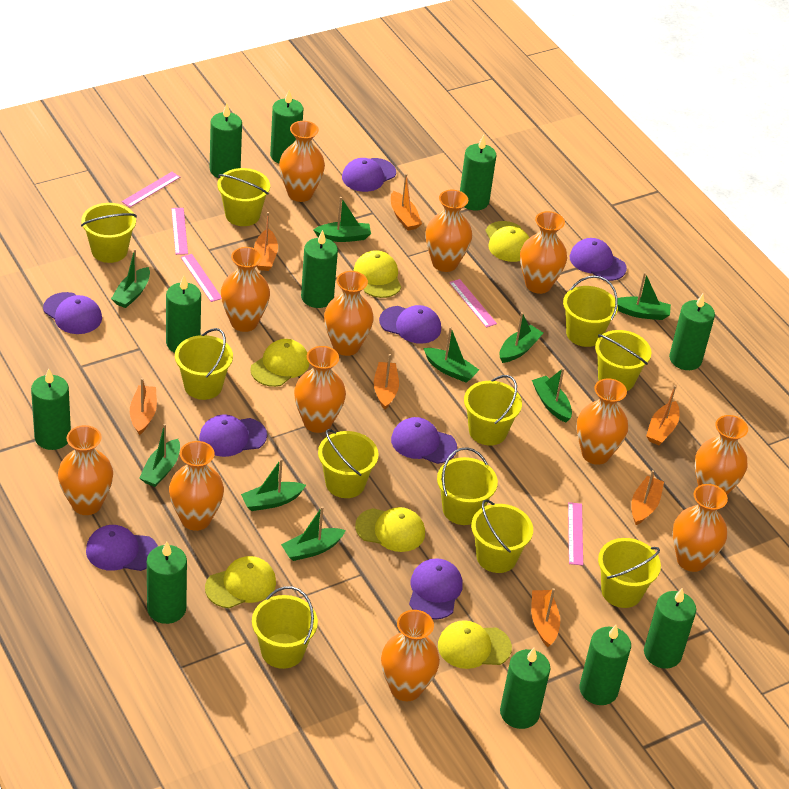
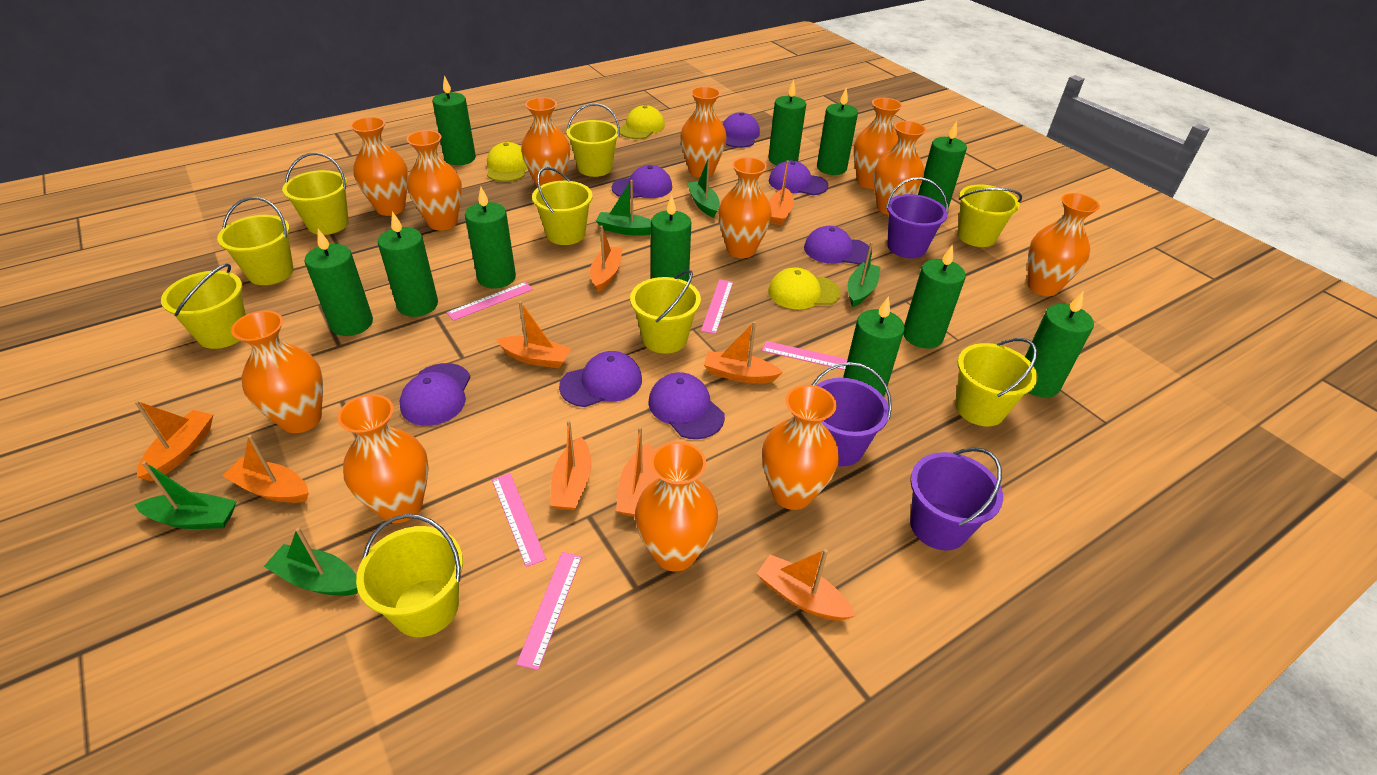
green boat: [111,249,150,308] [139,424,180,487] [241,459,306,511] [281,506,346,561] [314,197,371,242] [423,327,479,382] [500,312,543,363] [532,368,572,423] [618,272,671,320] = 9 -> [135,461,237,529] [264,527,358,596] [596,180,651,236] [687,158,720,218] [848,242,881,307] = 5
orange boat: [130,378,157,435] [254,212,278,271] [374,354,399,410] [391,173,422,231] [531,588,560,647] [631,470,664,525] [646,385,679,445] = 7 -> [134,401,213,481] [222,435,309,503] [496,301,572,368] [550,420,592,511] [590,225,623,292] [616,427,658,517] [704,321,783,383] [757,549,856,621] [769,160,794,225] = 9
purple bucket: none = 0 -> [812,362,892,467] [886,177,948,258] [910,447,1003,550] = 3
purple cap: [43,292,102,334] [86,525,158,571] [199,415,267,457] [342,158,396,192] [379,305,441,344] [391,417,457,464] [409,558,463,620] [570,238,627,281] = 8 -> [400,363,470,426] [559,351,642,407] [612,165,672,198] [648,372,725,439] [723,112,760,148] [769,160,829,195] [804,226,872,264] = 7
yellow bucket: [81,203,137,263] [175,328,233,400] [217,168,270,226] [252,586,318,669] [318,429,379,498] [437,447,498,525] [464,375,522,446] [471,499,533,573] [563,276,618,347] [595,330,651,391] [598,538,661,608] = 11 -> [161,263,246,349] [217,197,294,285] [282,152,349,235] [356,514,463,637] [532,167,593,245] [566,103,620,177] [630,270,701,354] [955,338,1037,426] [957,185,1022,247] = 9
yellow cap: [205,556,276,608] [250,339,309,387] [353,250,401,298] [355,507,425,552] [438,620,512,669] [486,221,529,262] = 6 -> [487,142,527,182] [620,105,665,139] [768,267,841,309] = 3

